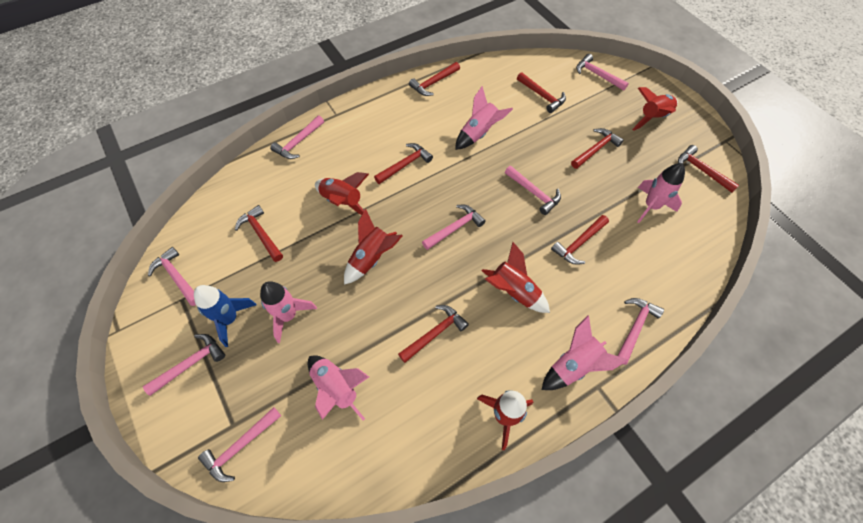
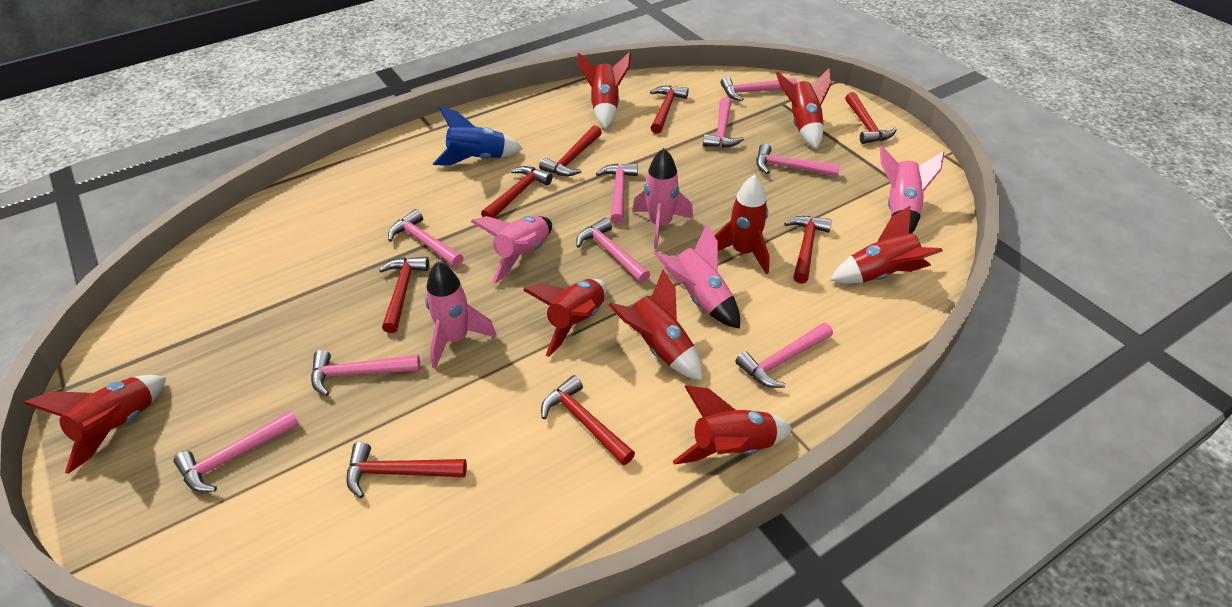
pink hammer: [143,334,225,396] [148,247,196,306] [198,407,281,482] [270,115,324,159] [422,205,486,250] [505,166,561,215] [576,54,629,91] [617,298,664,365] = 8 -> [173,410,299,492] [311,350,420,396] [388,209,463,267] [576,217,650,283] [596,163,638,224] [703,97,744,148] [721,77,797,101] [735,322,833,388] [756,143,840,177] = 9
red rocket: [315,172,370,217] [344,209,403,285] [477,390,533,450] [481,242,550,313] [632,87,678,131] = 5 -> [23,375,166,474] [523,279,607,357] [577,52,631,129] [608,269,702,380] [673,385,792,465] [714,175,770,274] [776,68,831,149] [830,205,943,284] = 8

